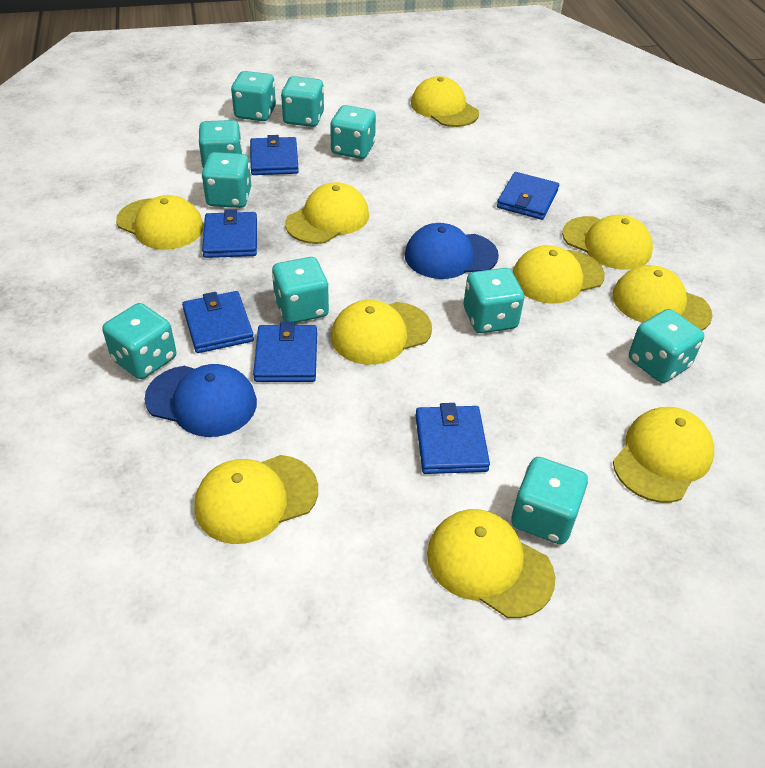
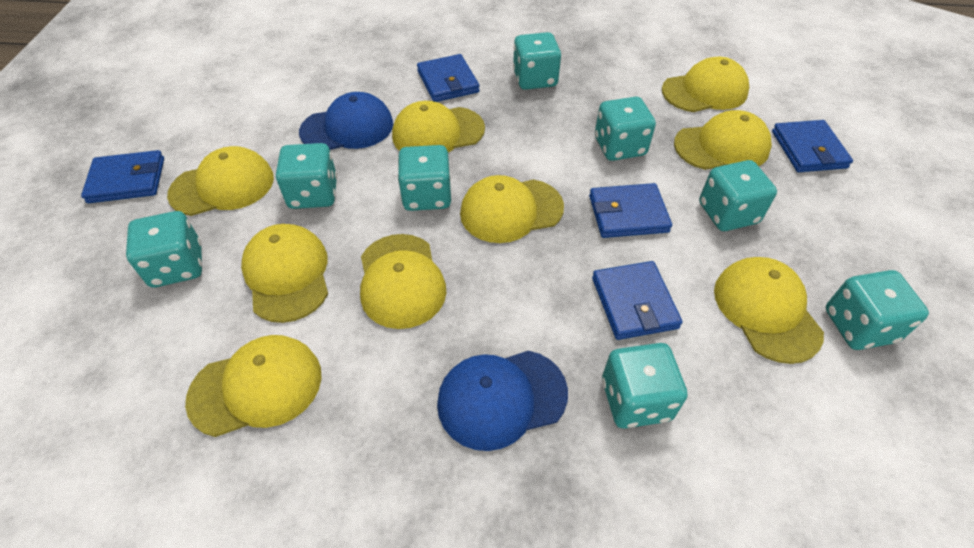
blue wallet: [182,291,254,353] [202,209,257,258] [250,135,299,175] [253,322,317,382] [415,403,490,474] [497,172,559,220] = 6 -> [81,150,164,203] [417,54,480,102] [589,183,672,238] [592,261,683,340] [772,120,853,172] = 5
turquoise dice: [102,303,176,379] [199,120,242,168] [202,152,251,208] [231,71,276,121] [272,257,329,323] [281,76,324,127] [330,105,376,159] [464,268,524,333] [511,457,588,544] [629,309,704,383] = 10 -> [126,211,202,288] [276,143,337,209] [398,145,451,211] [513,32,561,90] [595,97,656,161] [602,343,687,429] [699,160,777,231] [826,270,929,350] = 8
yellow cap: [116,195,204,250] [194,455,318,544] [285,182,369,244] [331,300,432,365] [411,76,479,127] [427,509,555,618] [513,245,605,303] [562,215,653,270] [612,265,713,331] [613,407,714,503] = 10 -> [167,146,274,216] [185,335,322,437] [241,224,328,323] [360,234,446,329] [392,101,485,153] [460,175,564,243] [662,57,749,112] [674,110,772,170] [714,257,824,364] = 9

